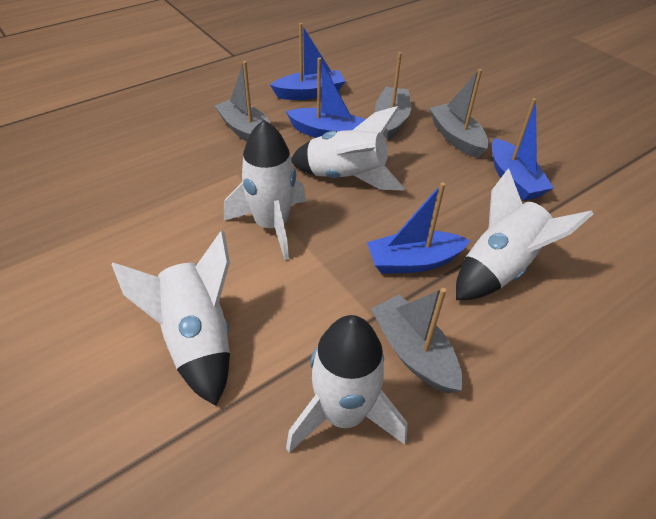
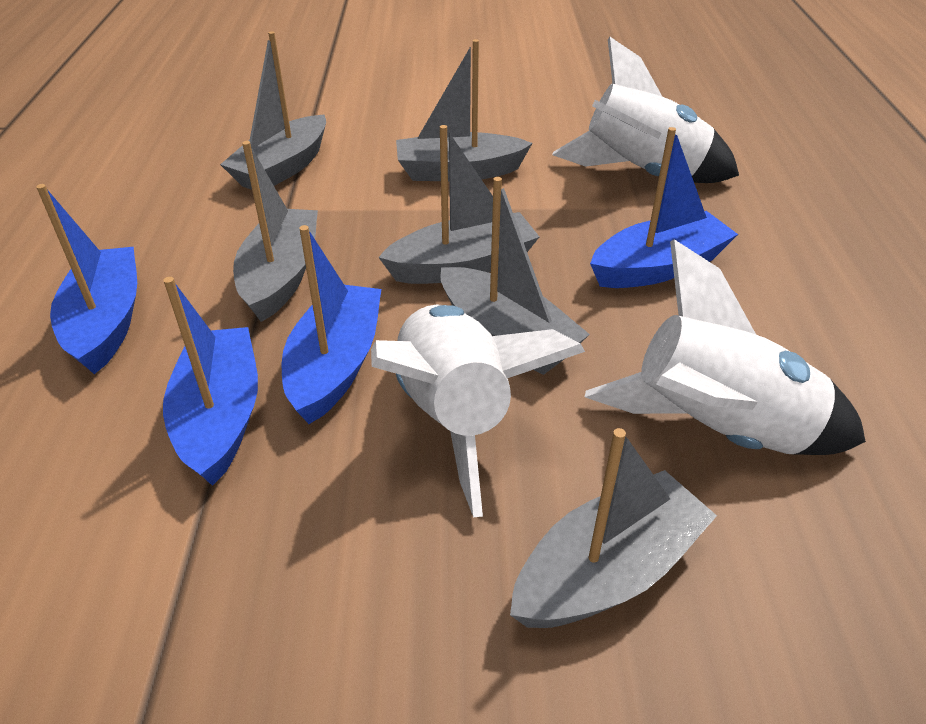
grey boat: [215,61,271,142] [371,288,462,393] [375,52,411,140] [429,69,489,158] = 4 -> [220,31,326,190] [233,141,318,322] [378,125,539,284] [396,39,532,181] [440,177,590,375] [510,428,717,628] = 6
white rocket: [112,230,230,406] [224,120,306,261] [286,315,407,453] [291,106,405,190] [456,168,593,300] = 5 -> [371,305,585,518] [552,37,739,183] [585,239,866,455] = 3

